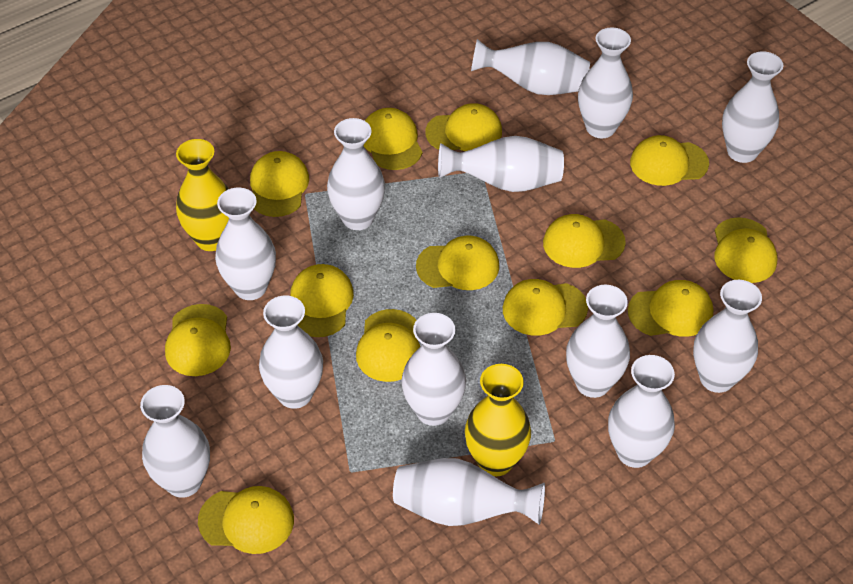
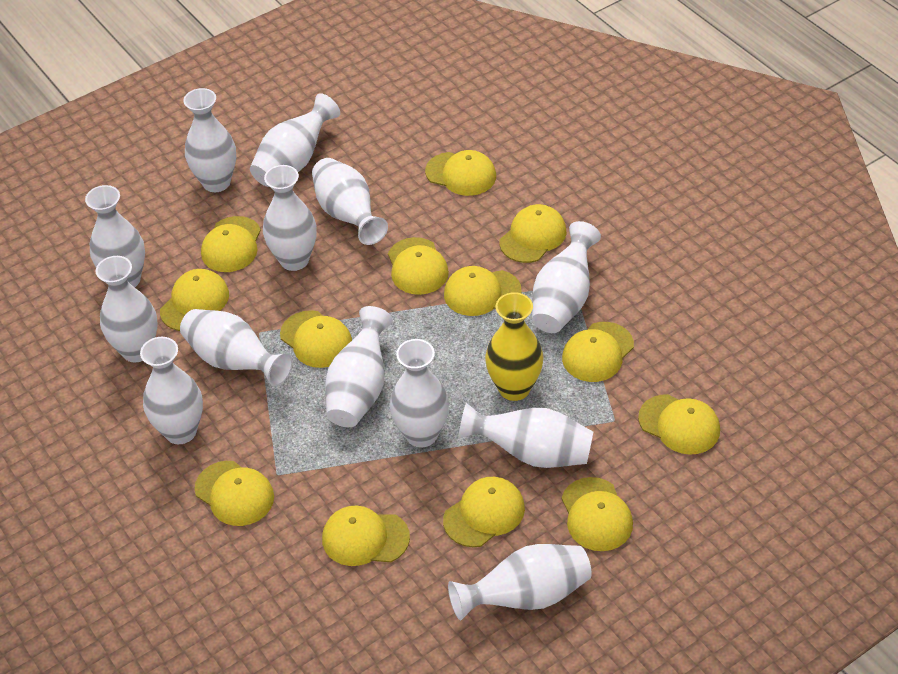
yellow vase: [176,139,229,251] [465,364,531,476] = 2 -> [485,292,544,401] = 1

